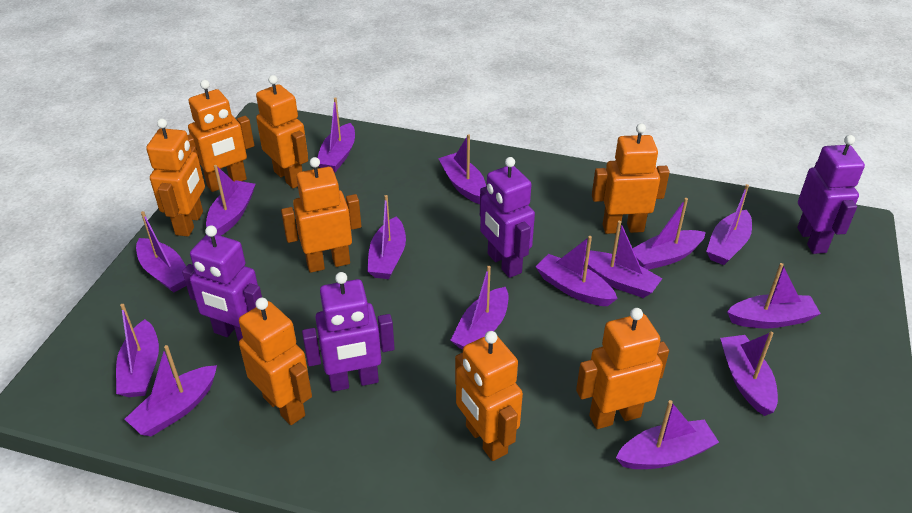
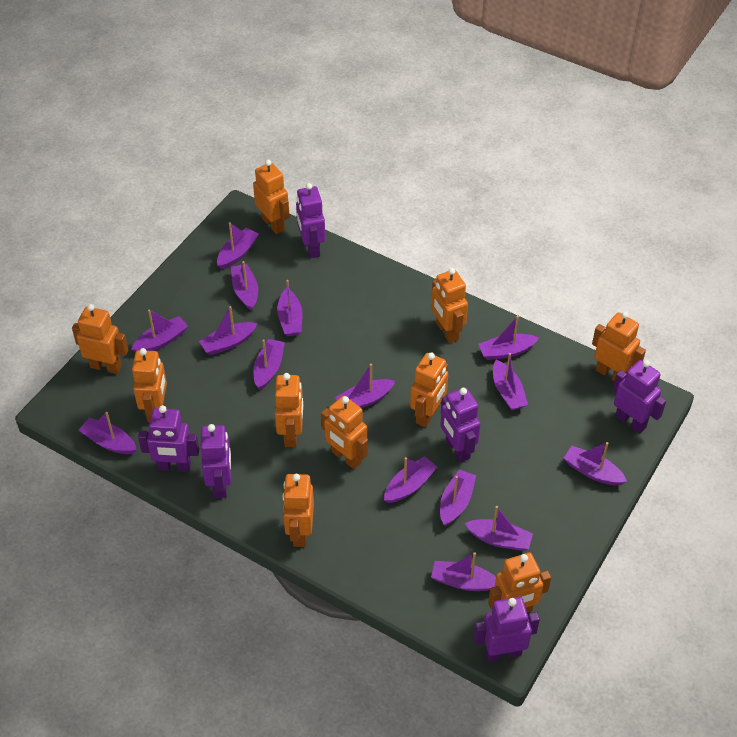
orange robot: [146,118,205,236] [188,80,254,192] [239,298,312,425] [256,75,308,188] [281,157,361,273] [455,331,523,461] [576,308,669,429] [592,123,670,234] = 8 -> [72,304,128,374] [132,348,167,422] [253,159,290,234] [275,373,303,447] [283,473,314,547] [321,396,368,469] [410,352,448,427] [431,268,468,343] [488,552,551,612] [592,312,646,381] = 10
purple robot: [182,225,262,341] [302,272,395,392] [480,157,535,278] [797,135,865,254] = 4 -> [138,405,199,472] [201,424,231,498] [296,183,325,258] [440,387,480,462] [474,597,540,662] [613,360,666,433] = 6

